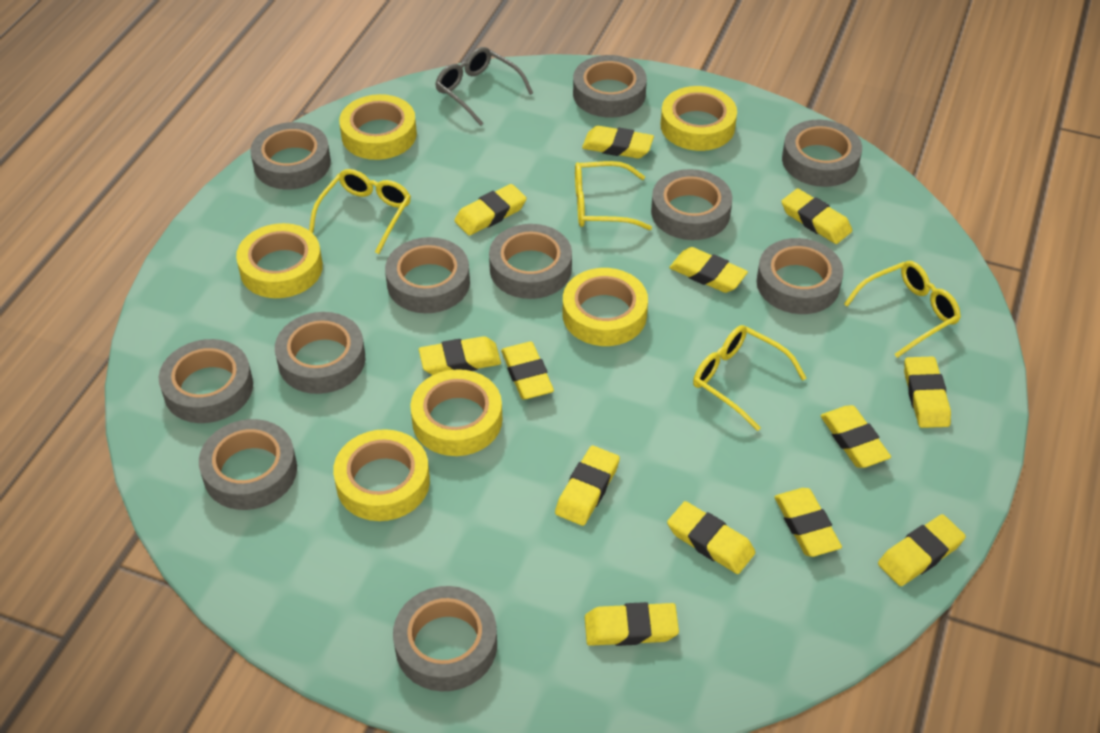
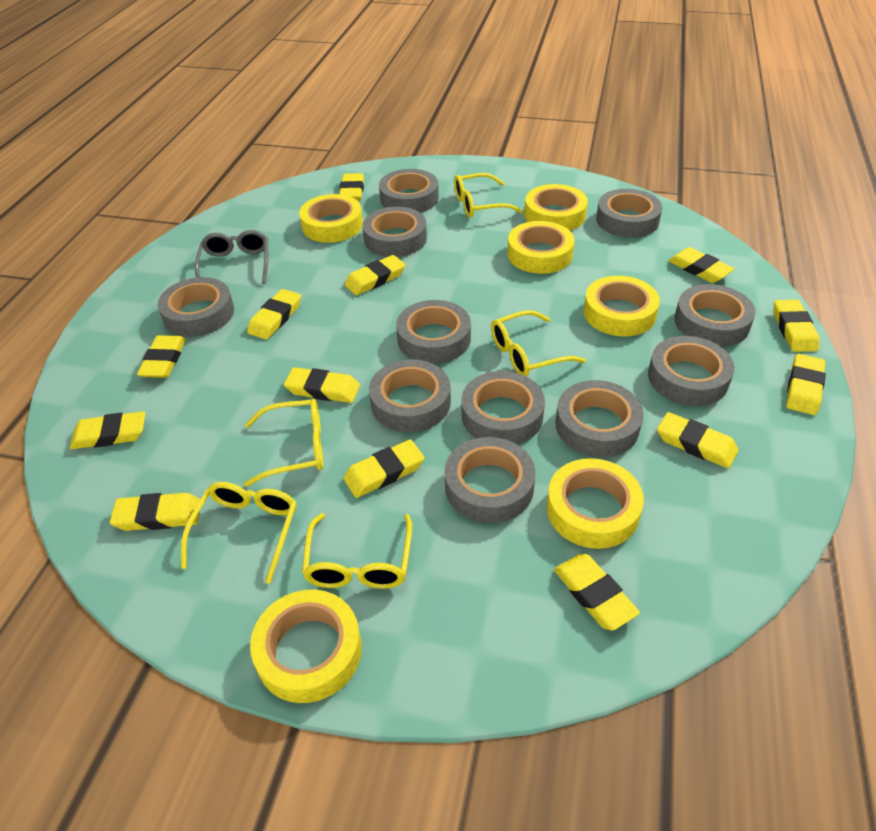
yellow glasses: [309,169,411,254] [575,161,652,230] [693,325,807,431] [844,261,961,358] = 4 -> [181,482,297,584] [244,399,323,487] [302,513,412,589] [454,173,523,218] [491,310,586,376] = 5

